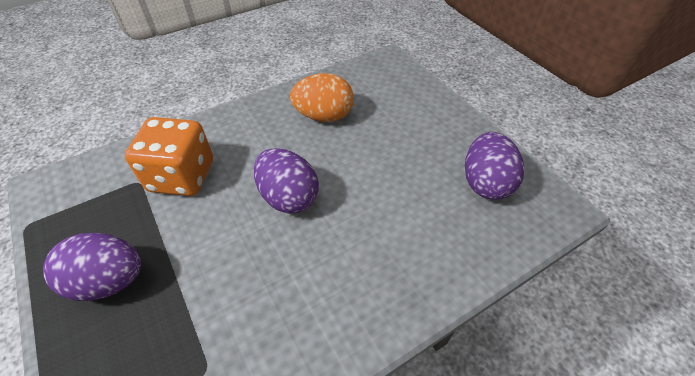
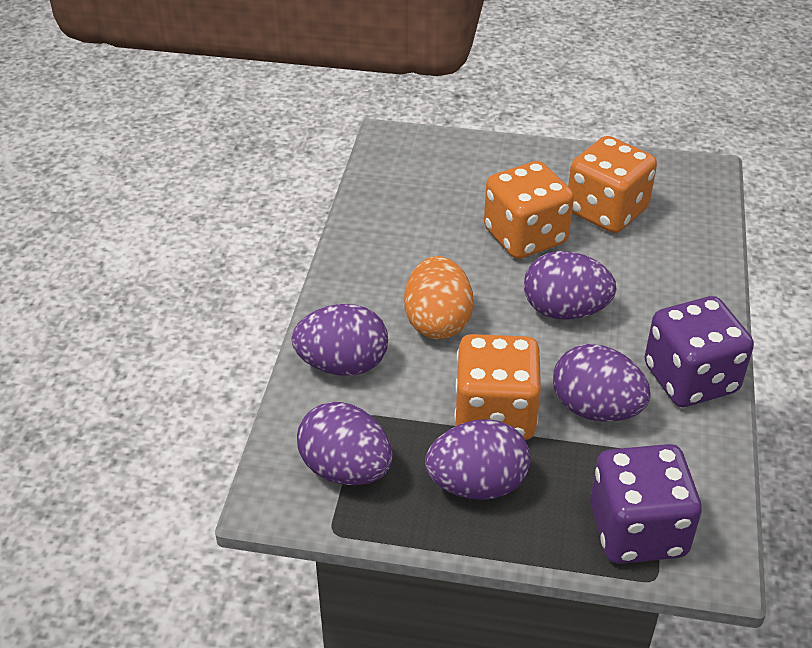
orange dice: [124,117,213,196] = 1 -> [454,334,541,440] [484,161,574,259] [568,136,657,233] = 3
purple dice: none = 0 -> [590,444,702,564] [645,296,754,407] = 2
purple egg: [43,233,141,301] [253,148,319,214] [465,132,525,200] = 3 -> [291,304,388,376] [297,402,393,485] [425,419,530,500] [524,251,616,320] [553,344,651,421] = 5

